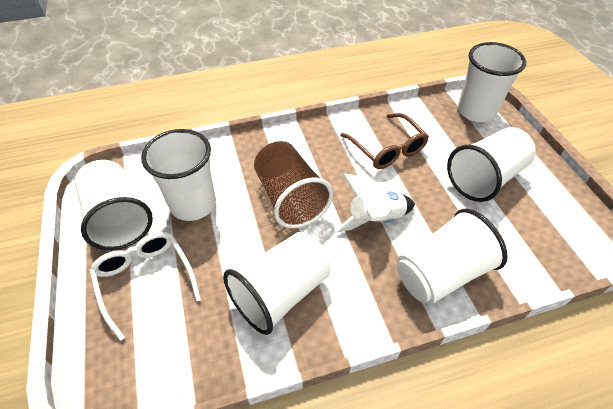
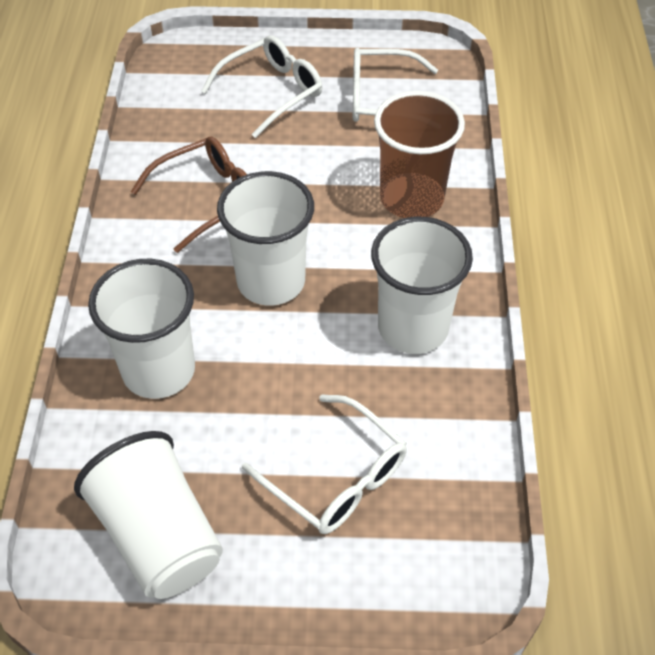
white cup: [75,160,153,250] [141,129,216,221] [223,232,331,335] [397,209,508,305] [447,127,536,202] [458,42,526,122] = 6 -> [74,431,223,599] [88,259,195,399] [217,171,314,306] [371,217,473,354] = 4
white glasses: [89,232,201,341] = 1 -> [201,35,322,138] [242,394,407,534] [352,48,438,122] = 3
white rocket: [335,174,415,233] = 1 -> none = 0

